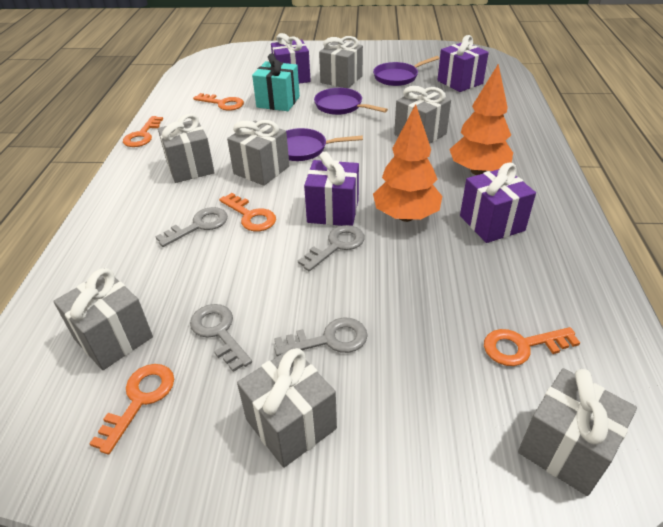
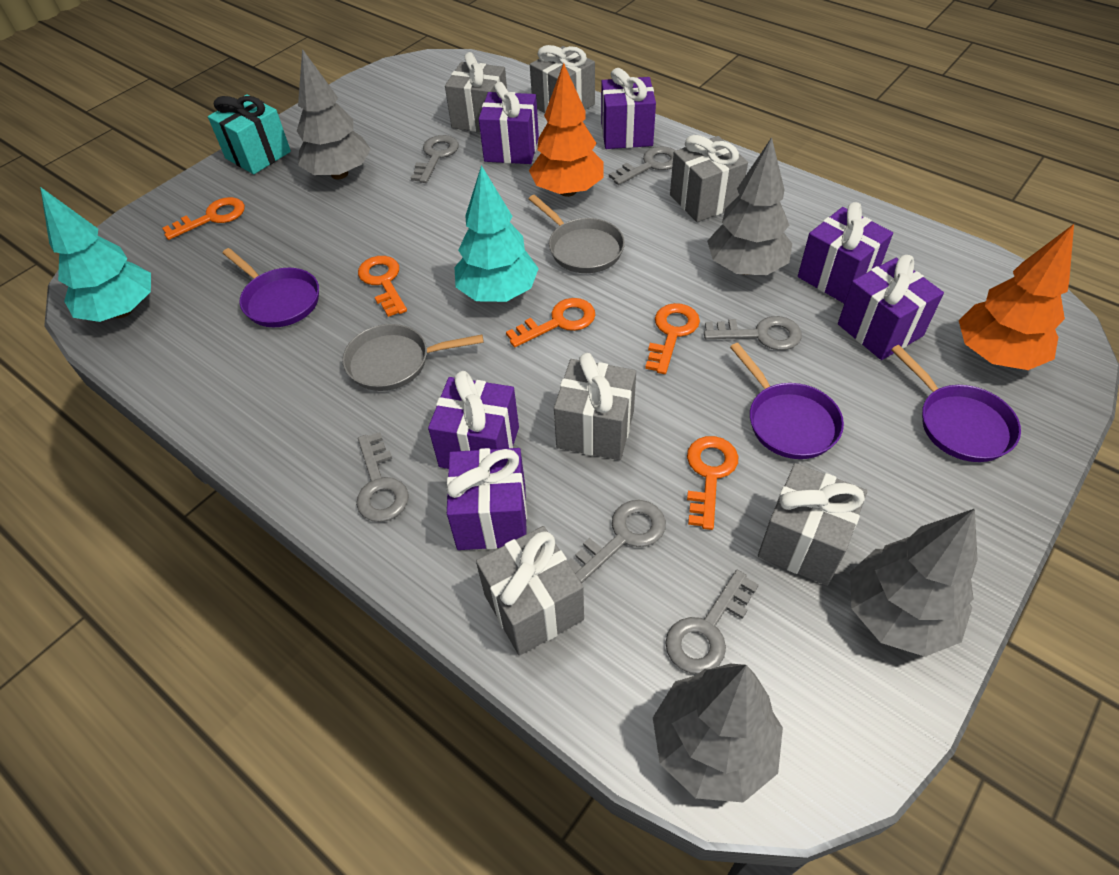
grey gift: [53,268,153,370] [158,114,215,183] [227,120,289,186] [237,347,337,468] [319,36,363,88] [394,86,451,144] [518,368,637,496] = 7 -> [445,52,507,132] [476,526,584,656] [530,45,595,113] [554,353,636,460] [670,135,748,222] [758,463,867,586] = 6
grey key: [155,207,228,247] [190,304,252,372] [274,318,368,356] [298,225,365,271] = 4 -> [356,432,409,522] [411,135,459,183] [567,500,666,583] [609,146,676,185] [665,570,759,674] [704,316,802,350] = 6
grey pan: none = 0 -> [342,324,484,391] [529,195,625,273] = 2
grey tree: none = 0 -> [297,49,371,179] [653,664,783,802] [707,137,792,275] [850,509,978,657] = 4
purple gift: [271,33,311,84] [304,152,359,226] [438,35,489,92] [460,162,536,243] = 4 -> [428,371,519,469] [446,448,527,550] [479,82,539,164] [601,68,656,149] [798,202,893,303] [838,255,944,360] = 6
turquoise tree: none = 0 -> [40,187,151,322] [454,165,539,302] = 2

